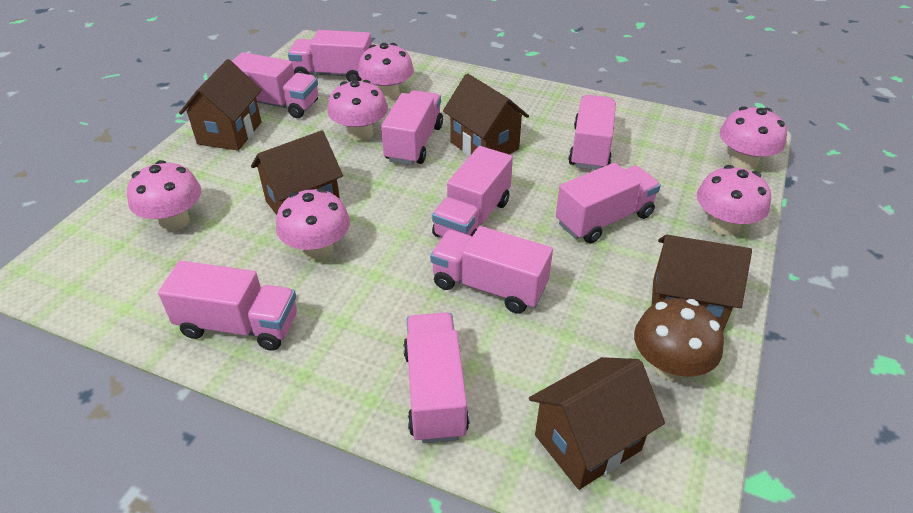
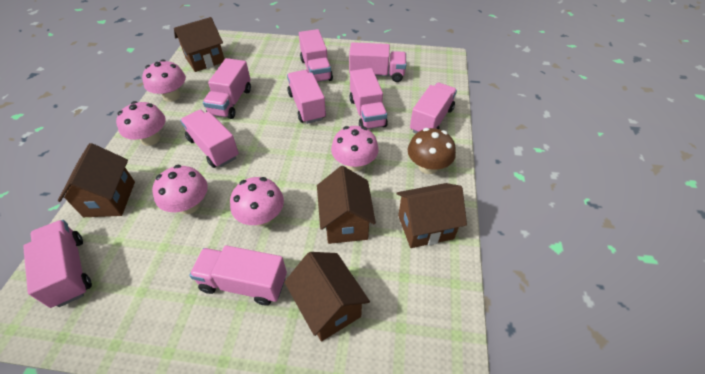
pink mushroom: [127,160,201,231] [276,188,350,261] [328,80,388,141] [358,43,414,100] [697,165,771,236] [720,106,787,170] = 6 -> [116,101,166,146] [142,60,186,102] [152,165,208,214] [230,177,284,226] [331,126,379,171] = 5

